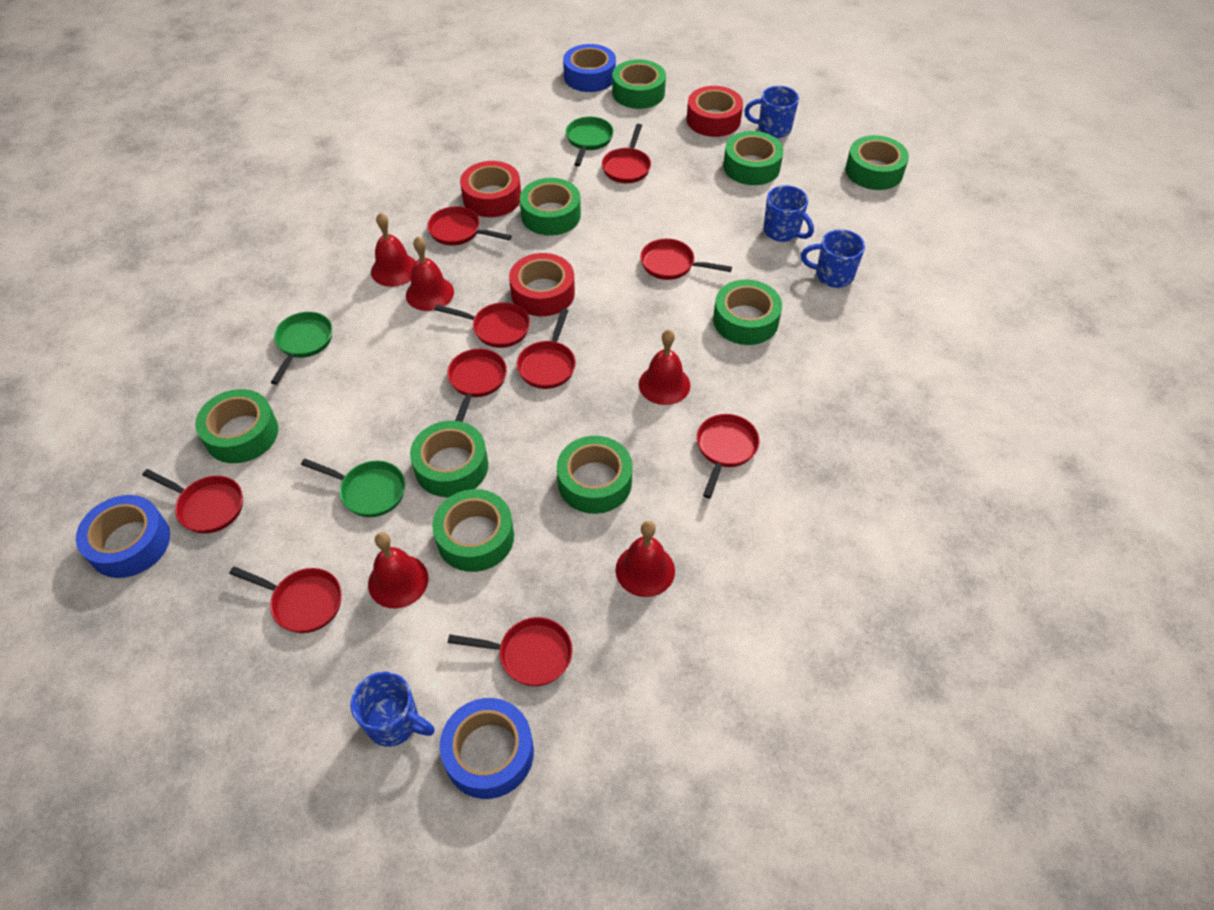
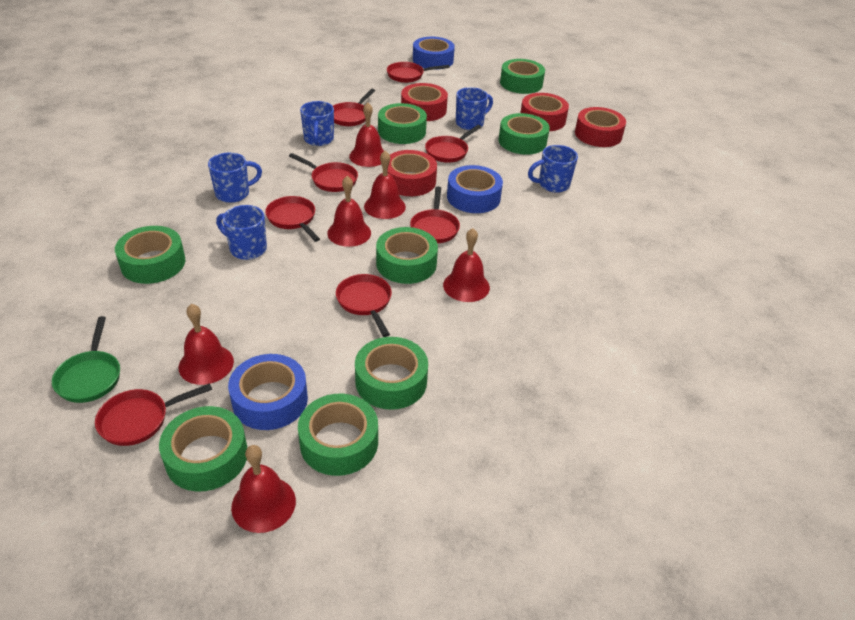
blue mug: [351,671,435,747] [744,86,799,138] [763,185,814,242] [801,229,865,288] = 4 -> [208,152,262,203] [216,205,267,260] [300,101,334,146] [456,87,493,130] [528,145,578,193] = 5
green pan: [271,312,333,385] [301,458,405,517] [566,117,614,166] = 3 -> [52,316,120,403] = 1
green tape: [195,389,278,463] [410,421,488,497] [432,489,514,572] [520,178,581,236] [557,436,633,514] [612,59,666,109] [713,280,782,345] [723,131,784,185] [845,135,909,190] = 9 -> [115,226,185,284] [159,406,247,492] [298,394,378,476] [355,337,428,410] [376,227,438,284] [378,103,427,144] [499,113,550,155] [500,59,545,94] = 8
red bell: [368,532,428,609] [371,213,416,287] [406,237,454,311] [616,521,675,597] [639,330,690,405] = 5 -> [179,304,234,385] [231,445,296,533] [327,176,371,247] [349,103,384,167] [364,150,406,219] [443,228,490,302] = 6
red pan: [142,469,243,534] [229,566,342,633] [427,206,512,246] [435,302,530,348] [447,349,507,422] [448,617,573,686] [517,308,576,389] [602,124,651,183] [640,239,732,280] [697,414,760,498] = 10 -> [95,384,212,446] [265,196,320,242] [289,153,358,192] [333,89,375,126] [336,274,392,337] [387,62,450,83] [410,186,460,243] [425,125,481,163] = 8
red tape: [460,161,521,217] [509,253,575,316] [687,86,743,137] = 3 -> [388,150,437,196] [401,83,448,121] [521,93,569,131] [575,107,626,147] = 4

